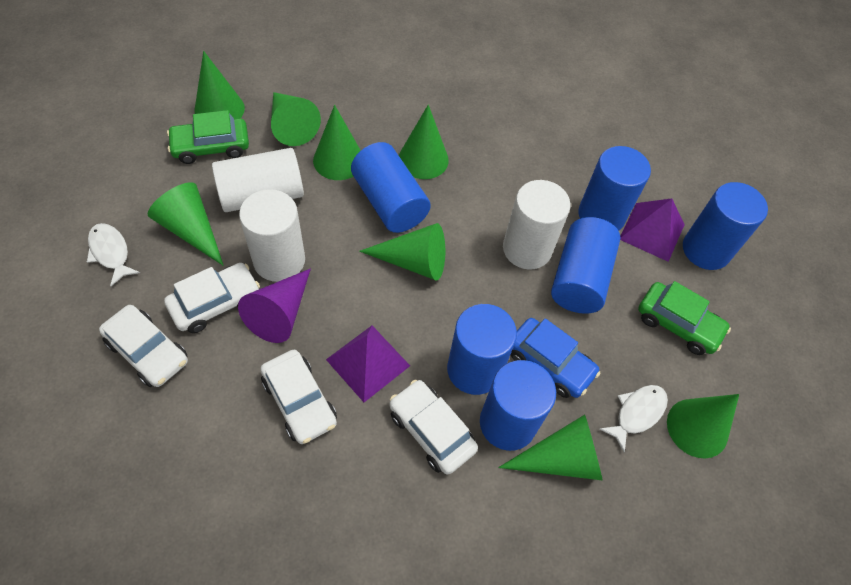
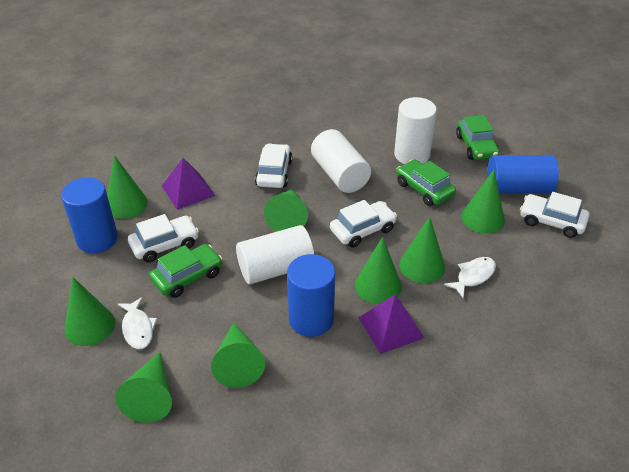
blue car: [511,318,600,398] = 1 -> none = 0
blue cylinder: [351,142,431,233] [447,304,517,395] [480,360,556,451] [551,217,621,314] [578,146,651,231] [683,182,768,270] = 6 -> [61,177,118,253] [287,254,335,337] [487,155,559,194] = 3
green car: [167,110,249,164] [638,281,731,355] = 2 -> [149,244,222,298] [396,159,456,206] [456,115,499,160] = 3
purple cone: [238,269,311,343] = 1 -> none = 0

